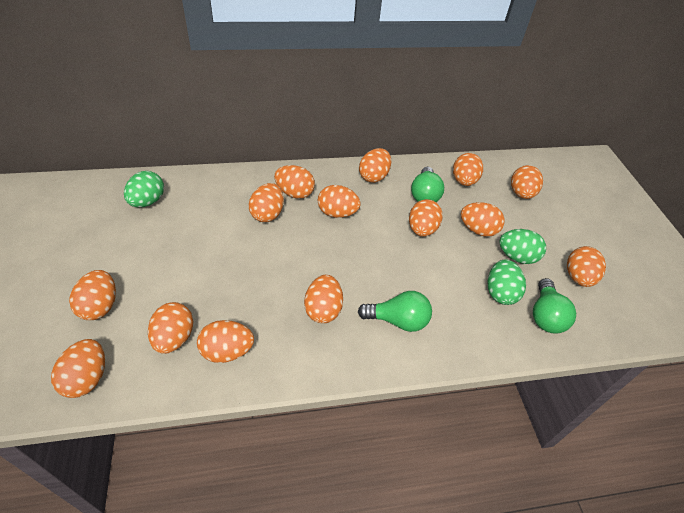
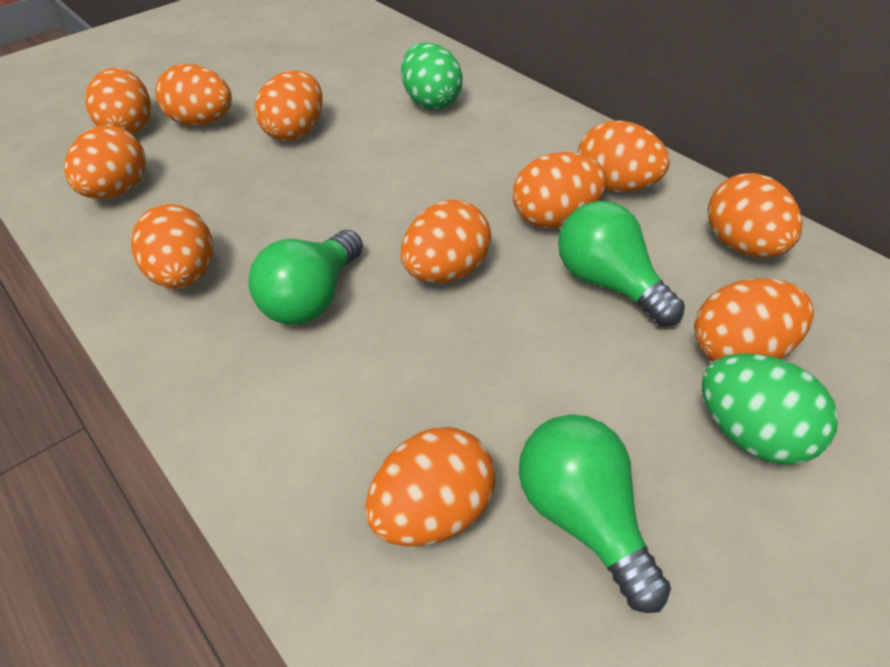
green egg: [124,171,164,207] [488,259,526,305] [499,229,546,264] = 3 -> [401,42,462,110] [702,353,838,465] = 2
orange egg: [51,339,105,398] [69,270,116,320] [148,302,193,354] [197,320,254,363] [248,183,284,222] [274,165,315,199] [304,275,343,323] [318,185,361,218] [359,148,391,183] [409,199,443,237] [453,153,483,186] [461,202,505,237] [511,165,543,199] [567,246,606,287] = 14 -> [64,125,146,199] [85,68,151,135] [131,204,213,289] [155,64,232,126] [255,71,323,141] [365,427,495,547] [401,200,491,283] [513,152,607,228] [577,120,670,192] [694,278,814,362] [707,173,802,257] = 11

